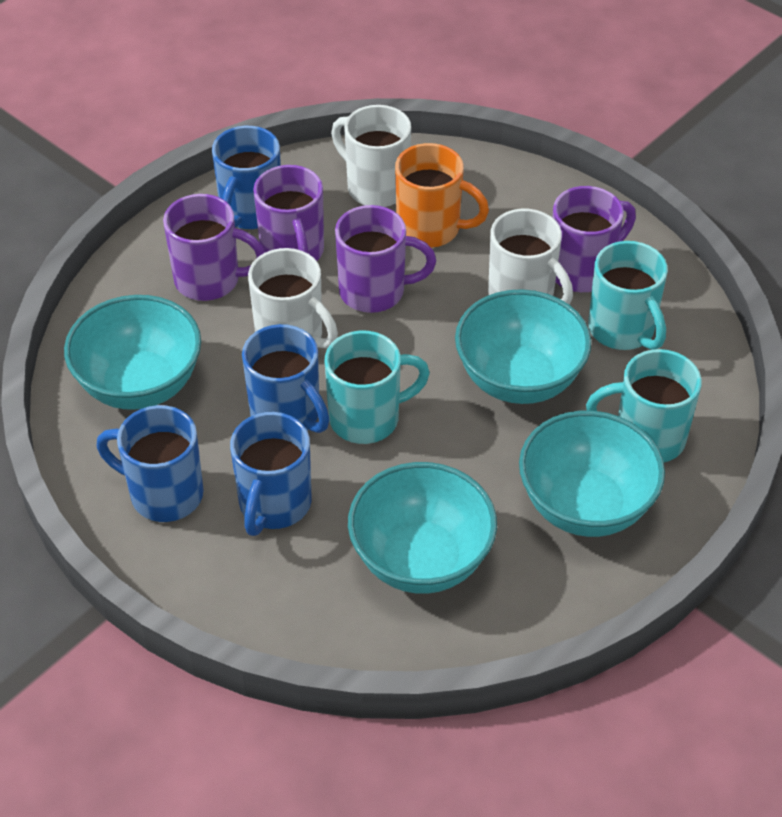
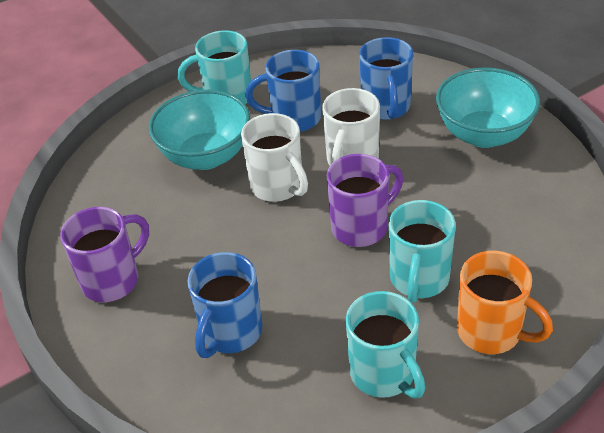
blue mug: [97,405,204,522] [212,126,281,229] [230,412,312,536] [242,324,330,433] = 4 -> [188,252,263,358] [245,50,321,132] [359,37,413,120] = 3
purple mug: [163,194,265,301] [253,165,324,261] [335,205,436,313] [552,186,636,292] = 4 -> [60,207,149,302] [327,154,403,247] = 2
turquoise bowl: [64,295,201,410] [348,462,497,594] [455,289,591,404] [519,411,665,537] = 4 -> [149,90,250,170] [436,67,540,148] = 2
white mug: [248,248,338,348] [331,105,411,207] [488,208,573,305] = 3 -> [241,113,308,202] [323,88,380,165] = 2

